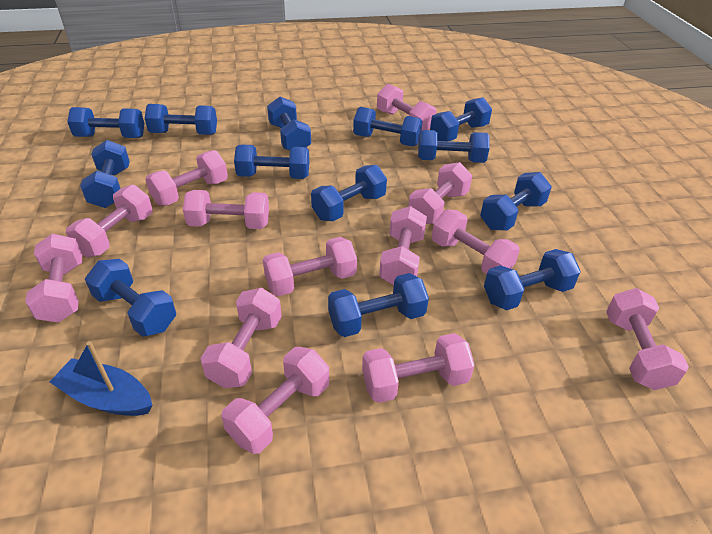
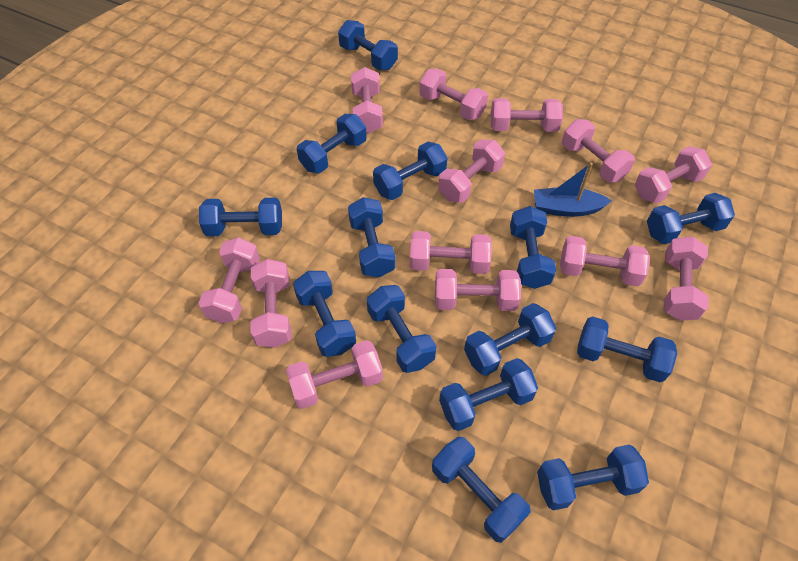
blue dumbbell: [67,107,144,138] [80,140,130,208] [85,259,176,337] [145,104,217,135] [234,145,309,179] [267,97,311,151] [311,165,387,221] [328,273,429,337] [353,107,422,146] [418,130,490,163] [430,97,492,141] [480,172,552,231] [484,249,581,310] = 13 -> [199,198,282,236] [293,271,356,357] [297,114,367,173] [338,20,398,70] [348,197,396,277] [367,285,436,373] [373,142,447,200] [432,437,531,543] [439,358,538,431] [464,303,556,376] [510,206,556,289] [537,444,649,511] [577,316,677,382] [647,193,735,244] = 14

